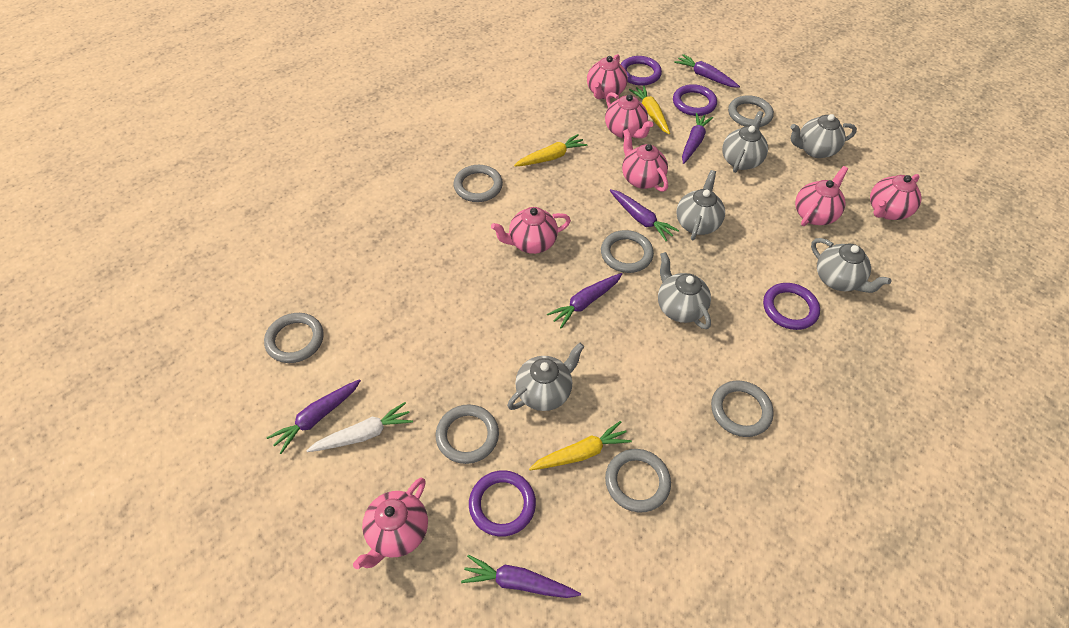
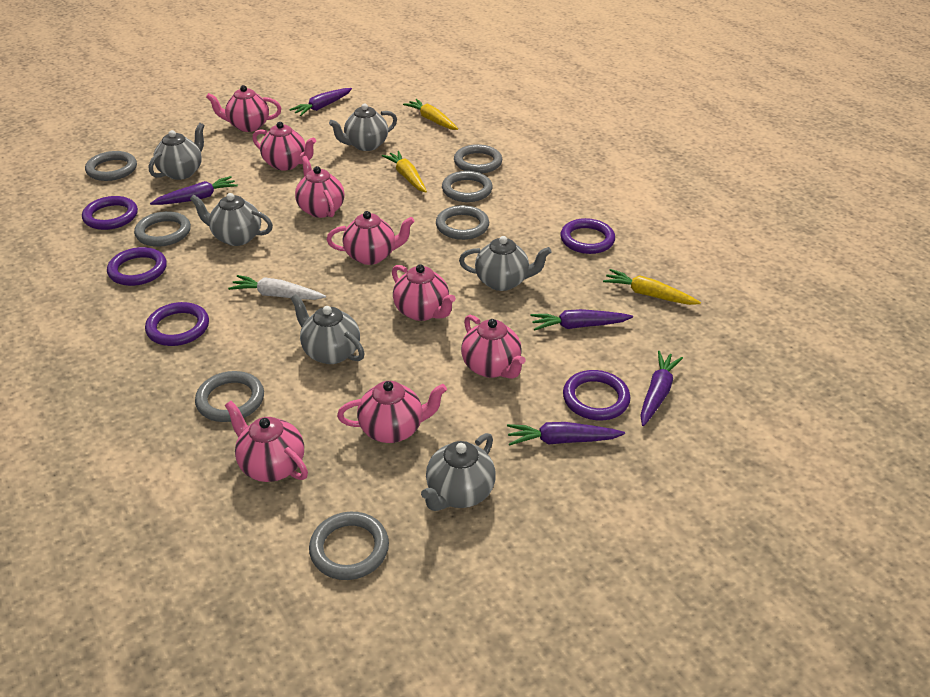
pink teapot: [353,478,428,569] [491,207,571,254] [587,54,628,99] [605,92,653,139] [622,129,668,192] [795,166,848,226] [870,174,922,220] = 7 -> [206,85,281,132] [225,401,308,482] [252,122,316,171] [295,156,344,218] [327,211,415,265] [337,381,447,443] [392,264,456,321] [461,315,525,379] = 8
purple carrot: [266,379,361,454] [461,555,581,598] [547,273,622,329] [609,189,679,241] [674,54,740,88] [682,113,713,164] = 6 -> [150,176,238,205] [289,88,352,116] [507,422,625,446] [530,309,633,330] [640,351,683,426] = 5
purple ring: [469,470,536,537] [621,56,662,86] [673,84,717,116] [763,283,820,330] = 4 -> [82,196,138,230] [107,247,167,286] [145,302,209,346] [560,218,615,254] [563,370,631,420] = 5

